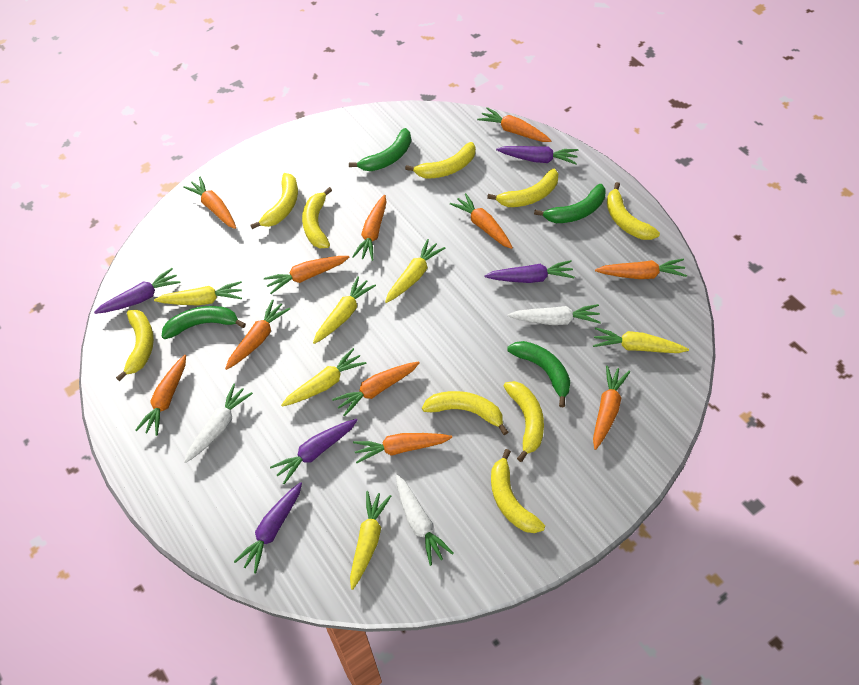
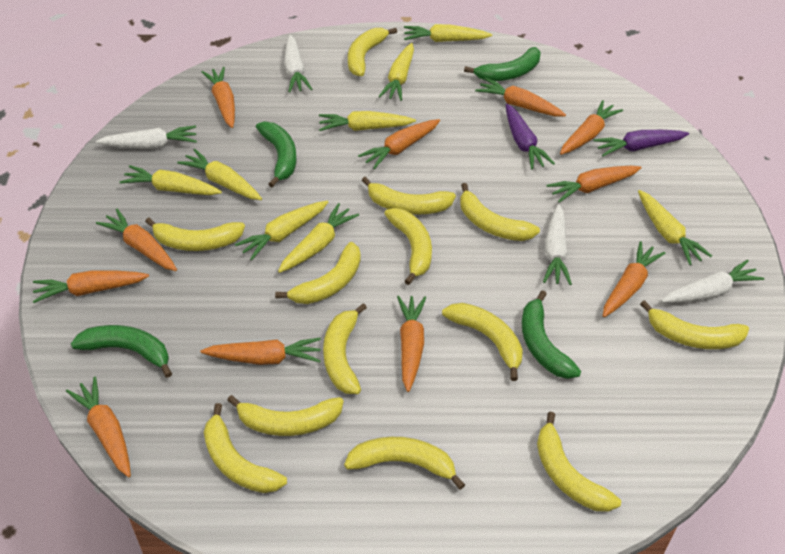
purple carrot: [94,268,180,314] [234,482,302,573] [270,419,357,484] [484,260,575,283] [496,146,578,164] = 5 -> [506,104,555,169] [594,130,689,156] = 2
white carrot: [184,384,253,463] [396,475,454,566] [508,304,601,325] = 3 -> [96,125,197,149] [284,35,312,93] [543,204,572,285] [661,260,764,303] = 4
yellow banana: [116,310,154,381] [250,173,298,229] [302,187,332,248] [405,142,476,179] [422,391,508,435] [487,169,558,207] [491,449,545,533] [504,381,544,462] [607,182,660,240] = 9 -> [145,217,245,251] [204,403,287,493] [227,395,344,436] [275,242,361,304] [323,303,367,394] [344,437,465,490] [348,28,397,76] [362,177,456,215] [384,208,432,285] [442,303,523,381] [460,183,540,241] [537,412,621,512] [640,300,749,349] = 13
yellow carrot: [154,281,242,305] [281,348,367,407] [313,276,376,344] [350,491,391,590] [385,239,445,303] [593,327,689,353] = 6 -> [120,165,222,195] [177,149,262,200] [235,201,328,260] [278,203,359,273] [319,111,416,131] [379,43,414,101] [404,24,492,42] [638,190,712,265] = 8

